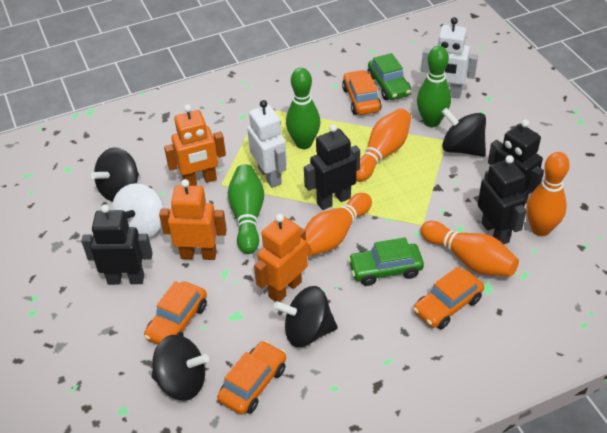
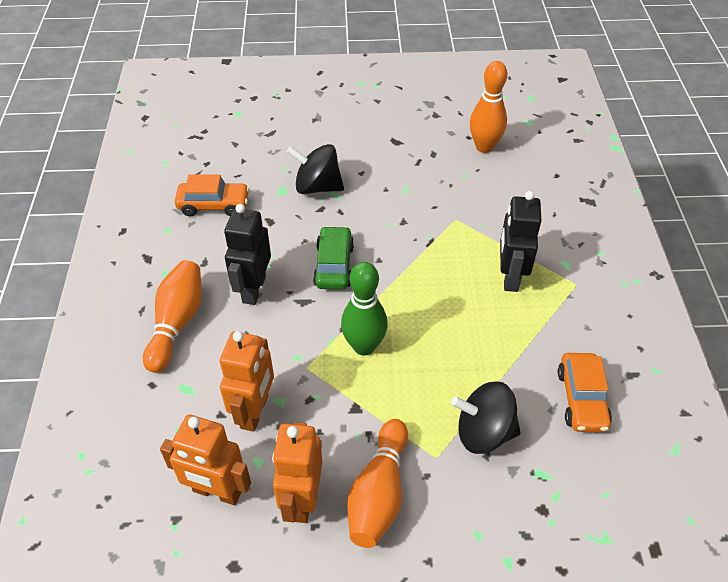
black robot: [81,204,153,285] [304,124,360,210] [478,155,527,244] [488,120,544,204] = 4 -> [224,204,271,305] [500,191,542,292] = 2
black spinning top: [91,147,139,202] [151,335,209,401] [274,286,338,347] [442,108,486,157] = 4 -> [287,144,344,194] [451,381,521,454] = 2
green bowling pin: [227,164,264,254] [286,68,320,149] [417,46,451,127] = 3 -> [341,262,388,356] = 1
green car: [348,237,424,286] [368,53,411,100] = 2 -> [313,226,354,290] = 1
orange bowling pin: [304,193,372,256] [356,108,411,182] [420,221,519,276] [526,152,570,236] = 4 -> [143,260,202,373] [347,419,408,548] [470,61,507,153] = 3
orange car: [144,281,207,345] [217,340,286,415] [342,70,382,115] [413,267,484,329] = 4 -> [175,174,250,216] [558,353,612,432] = 2
white robot: [247,100,287,188] [421,17,478,98] = 2 -> none = 0
white spinning top: [112,183,164,238] = 1 -> none = 0

